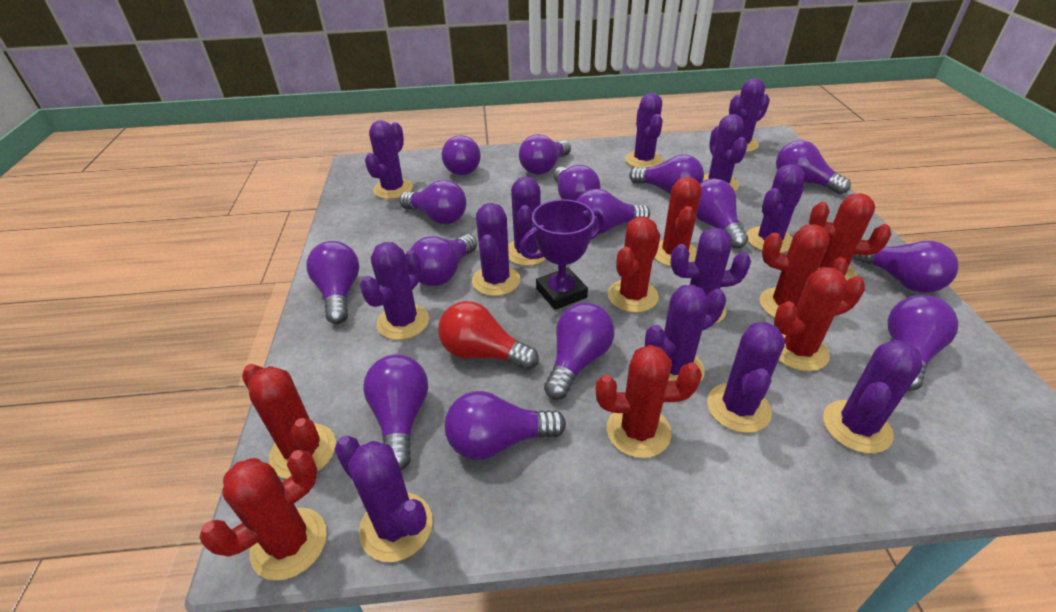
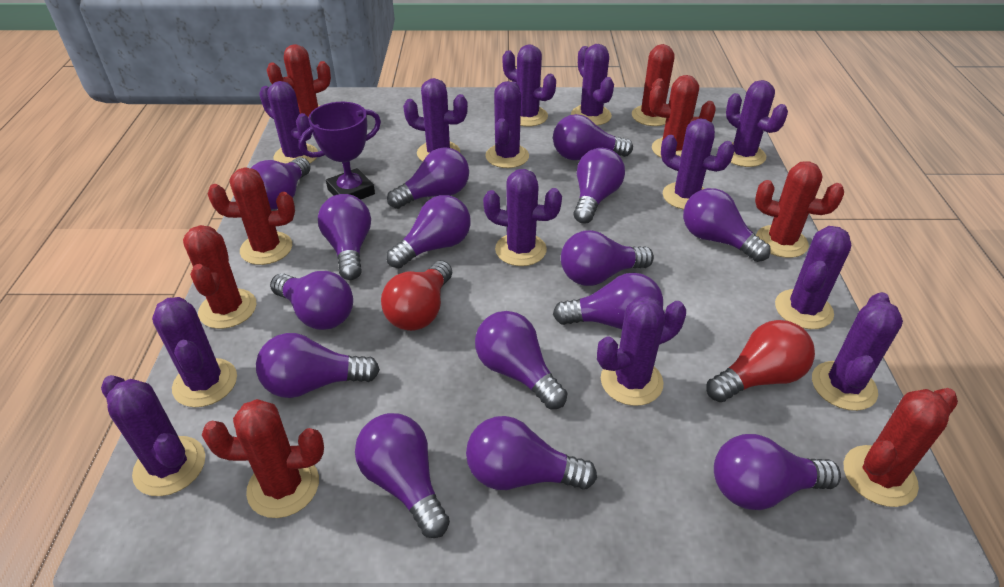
red light bulb: [438,301,539,370] = 1 -> [381,261,452,331] [706,320,815,402] = 2

